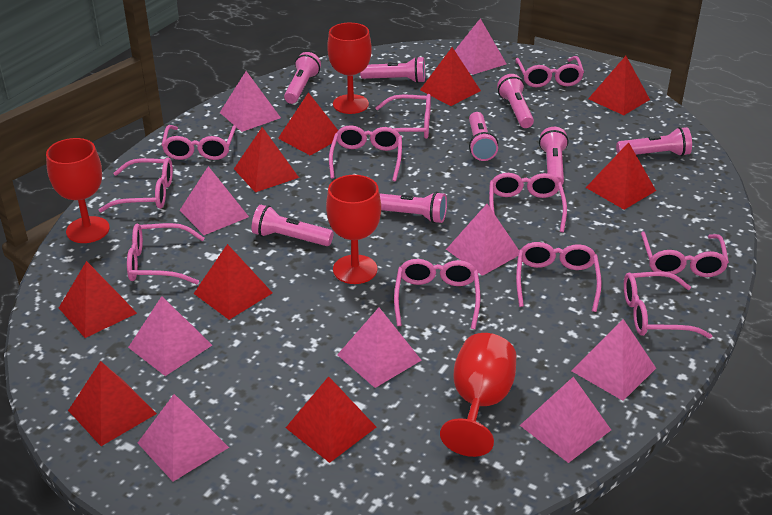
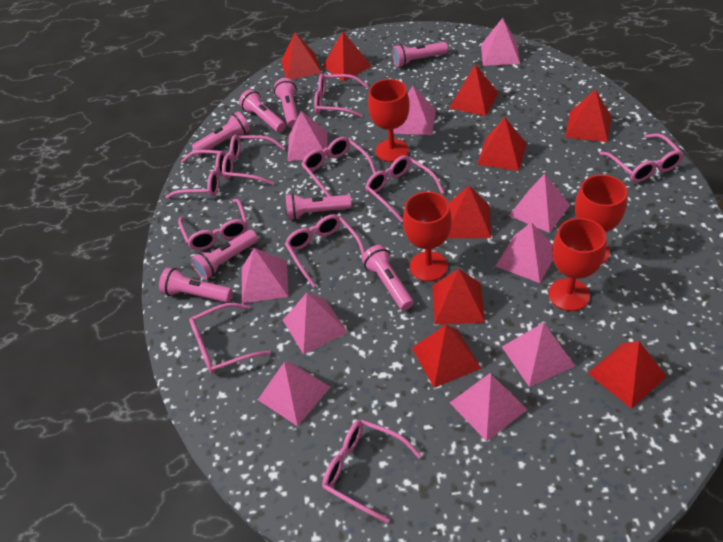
pink glasses: [99,158,173,212] [127,223,204,284] [162,125,236,160] [329,125,402,181] [375,94,431,139] [394,259,480,329] [489,173,567,232] [515,56,584,87] [516,242,602,312] [624,271,712,339] [641,231,729,277] = 11 -> [166,150,226,199] [178,199,248,250] [189,303,271,374] [222,135,285,185] [285,214,365,287] [301,137,376,197] [314,74,368,118] [322,419,421,523] [365,155,444,223] [599,133,684,182] = 10
pink pyramid: [128,296,212,376] [138,394,229,482] [180,166,249,235] [220,71,281,132] [337,308,422,388] [446,204,519,276] [455,18,506,75] [520,377,611,463] [571,319,656,401] = 9 -> [242,248,289,303] [258,362,330,426] [283,293,348,355] [288,111,328,161] [393,86,436,135] [450,373,528,441] [481,18,520,66] [496,222,553,283] [502,323,575,387] [509,174,570,233] = 10

